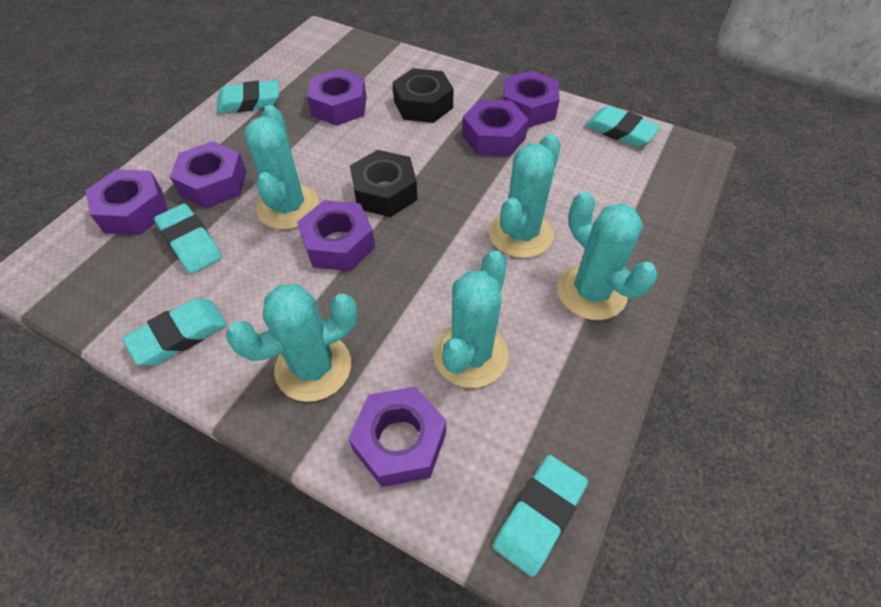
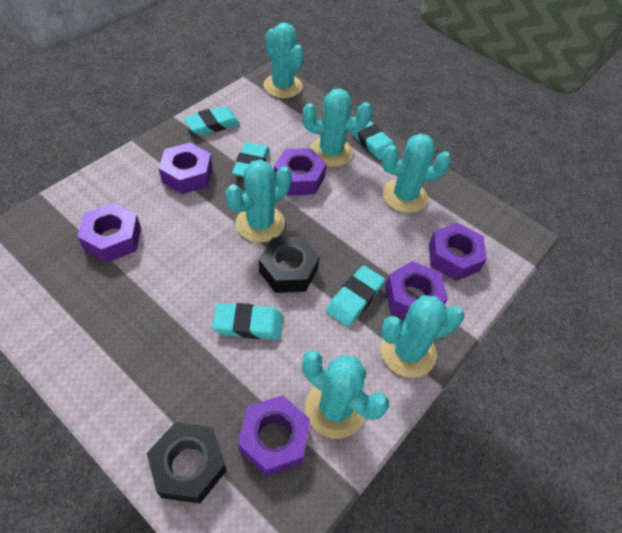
purple nut: [85,169,168,235] [170,141,247,208] [297,200,375,271] [307,69,366,126] [348,387,446,487] [462,99,529,156] [503,70,560,128] = 7 -> [77,203,141,263] [159,143,212,194] [238,395,310,477] [274,148,327,195] [385,261,448,318] [429,223,487,281] = 6
turquoise cactus: [226,284,358,402] [244,105,319,230] [433,250,509,388] [489,134,561,258] [557,192,658,320] = 5 -> [225,160,292,242] [263,23,304,98] [302,88,372,167] [302,350,389,439] [380,295,465,378] [382,134,451,213] = 6

